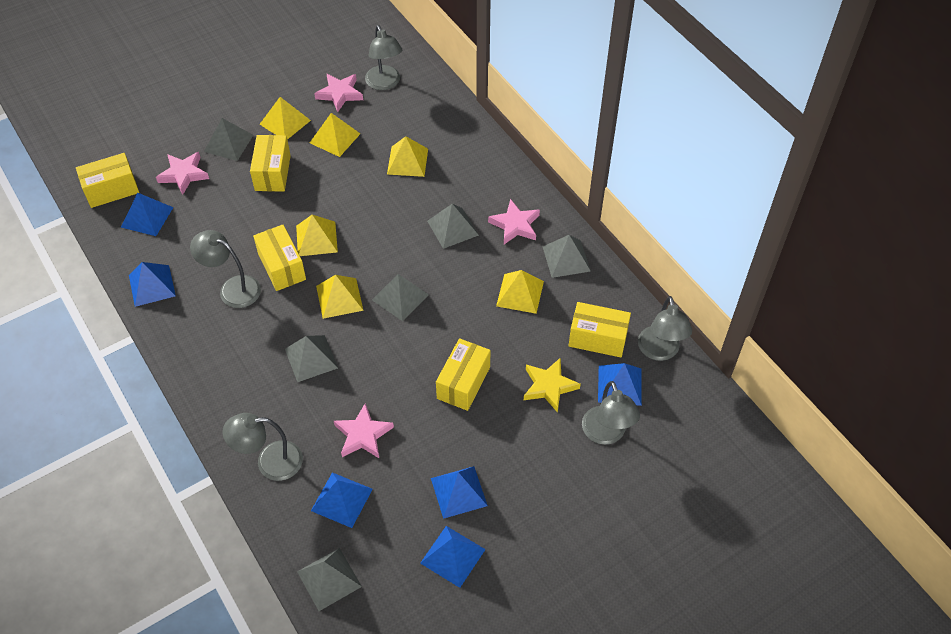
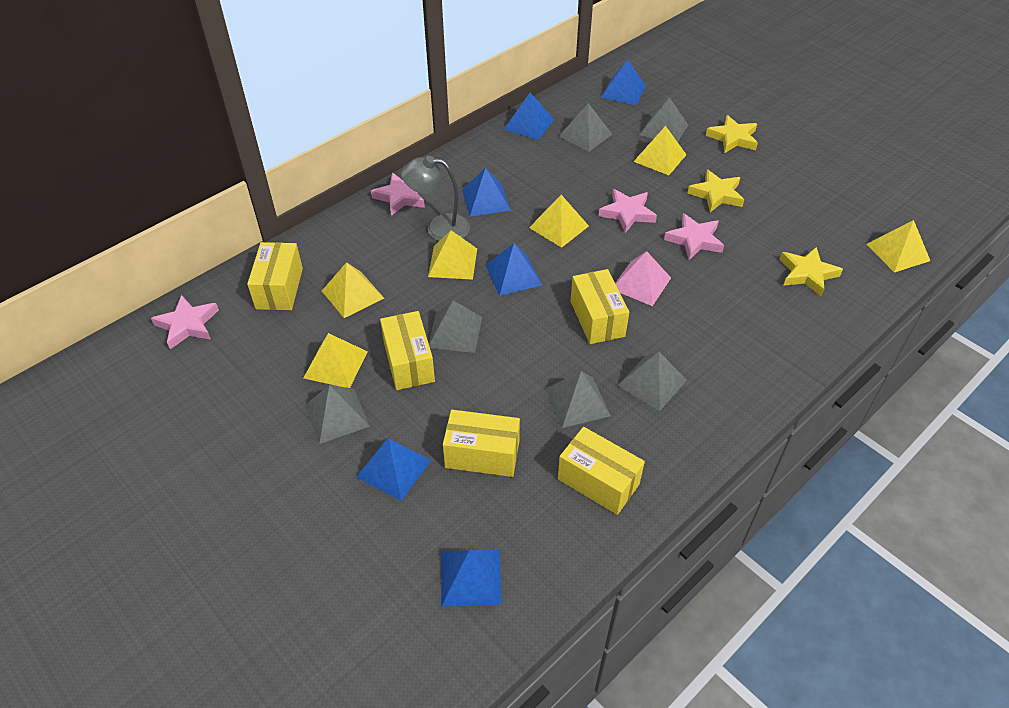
grey lamp: [190,230,261,308] [222,413,303,481] [365,25,402,90] [582,381,640,445] [638,296,692,361] = 5 -> [401,156,470,241] = 1
pink pyramid: none = 0 -> [615,251,671,306] = 1
yellow star: [524,358,581,413] = 1 -> [687,169,744,212] [706,115,758,153] [780,247,843,297] = 3

